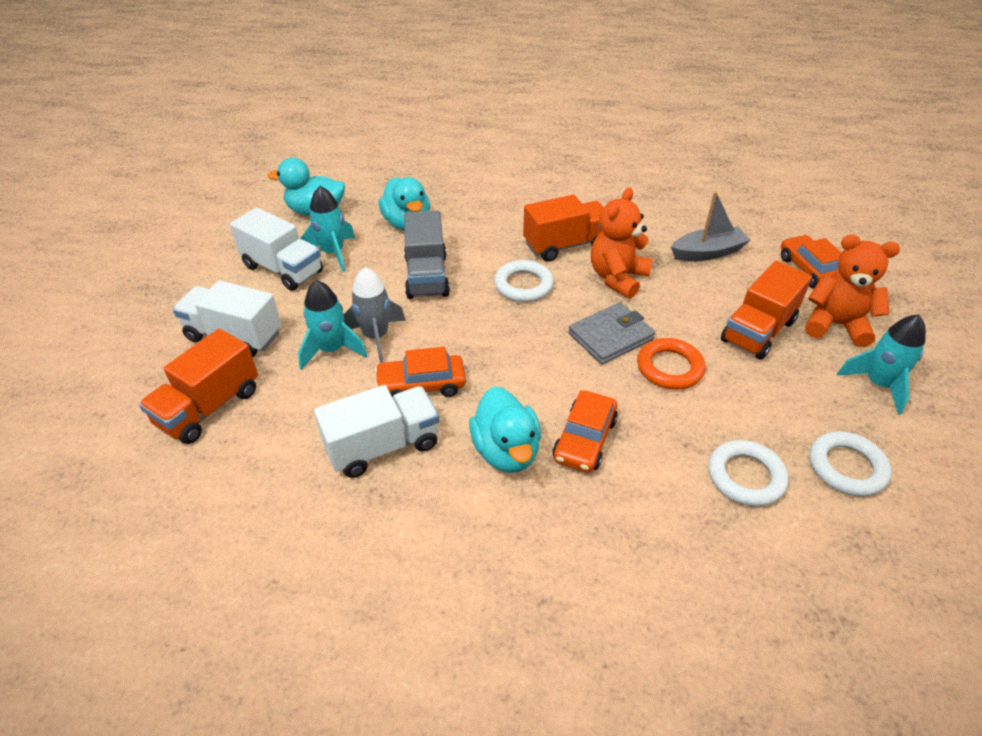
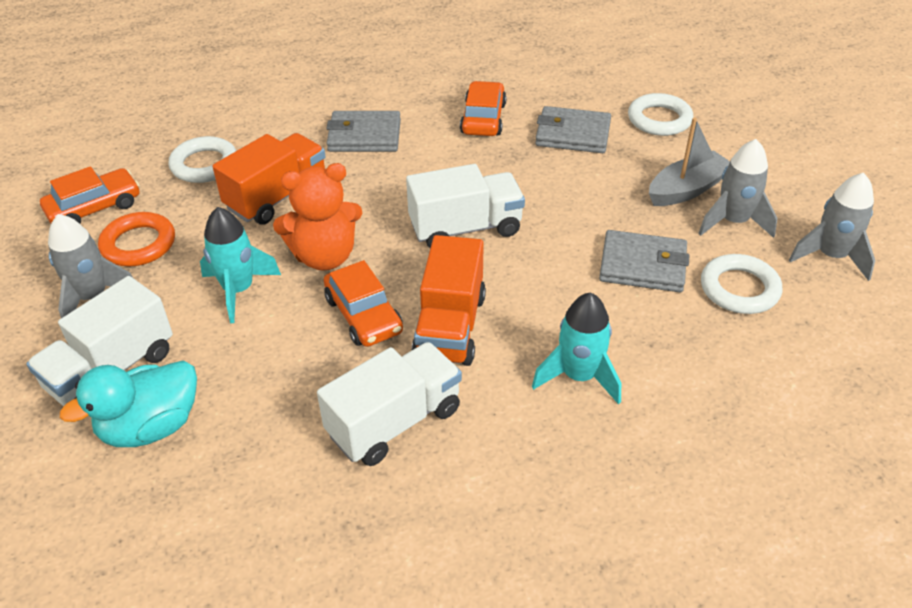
grey rocket: [343,267,406,362] = 1 -> [48,214,133,318] [698,139,777,238] [789,173,875,281] = 3
grey truck: [404,211,450,299] = 1 -> none = 0
grey wallet: [568,302,655,364] = 1 -> [326,111,401,152] [535,106,611,153] [599,230,689,292] = 3
orange teddy bear: [591,187,653,299] [805,235,900,347] = 2 -> [273,163,362,271] = 1
orange truck: [139,329,258,444] [523,195,604,262] [721,261,812,360] = 3 -> [213,133,326,225] [412,235,486,366] = 2
turquoise duck: [268,158,345,216] [378,177,430,231] [469,386,541,473] = 3 -> [60,361,197,447] = 1
turquoise rocket: [298,280,368,370] [300,186,355,271] [837,314,926,415] = 3 -> [200,207,281,323] [532,293,621,405] = 2

